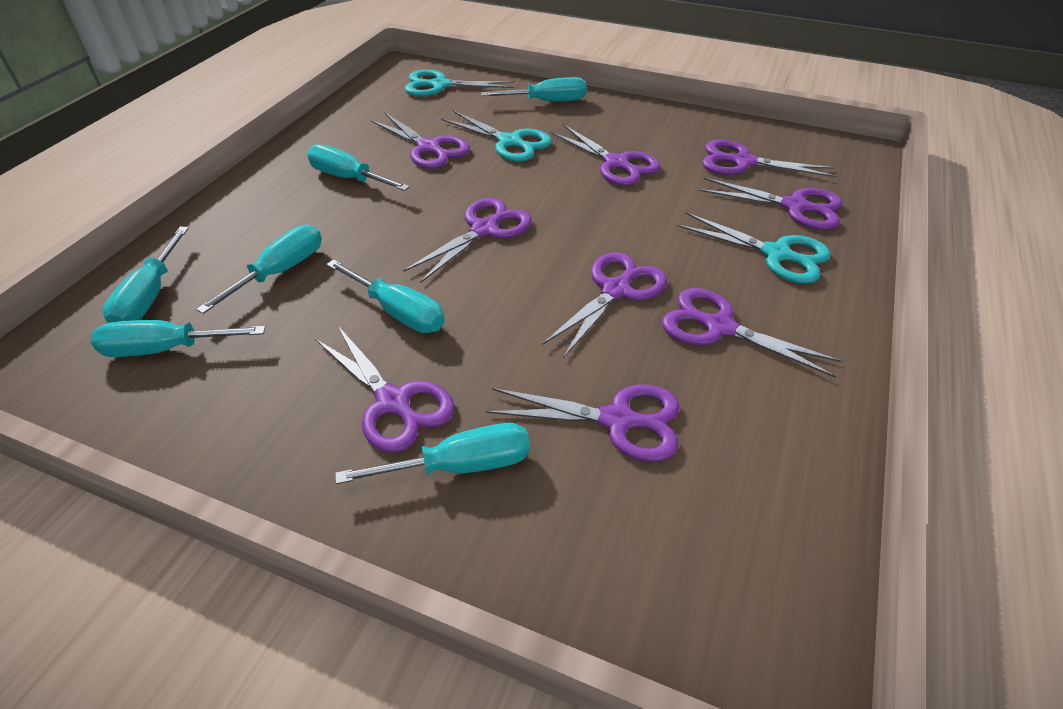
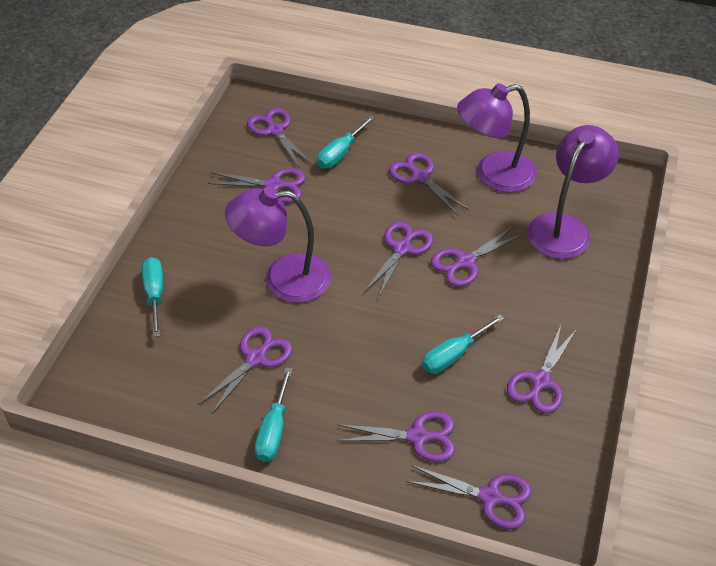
purple lamp: none = 0 -> [225,187,331,303] [457,83,537,193] [527,125,619,259] = 3
turquoise scissors: [404,69,515,97] [441,111,552,162] [677,213,831,284] = 3 -> none = 0
turquoise screwdriver: [91,320,265,357] [102,227,189,323] [196,224,322,314] [307,144,410,191] [326,259,445,333] [335,423,530,484] [481,77,587,101] = 7 -> [142,257,163,337] [255,368,292,462] [317,116,374,168] [422,315,504,374] = 4

